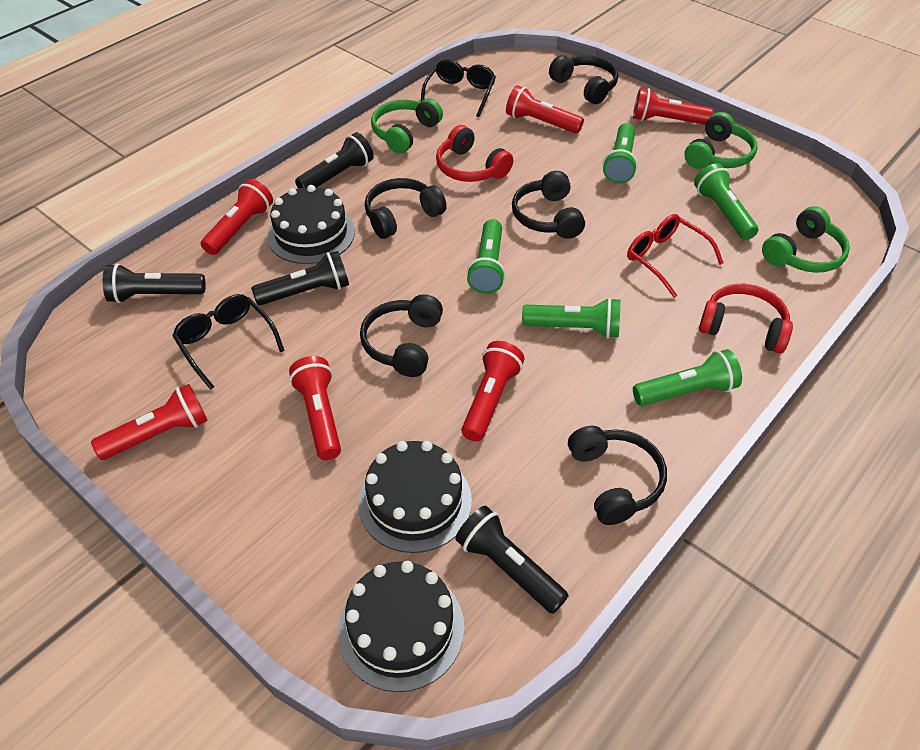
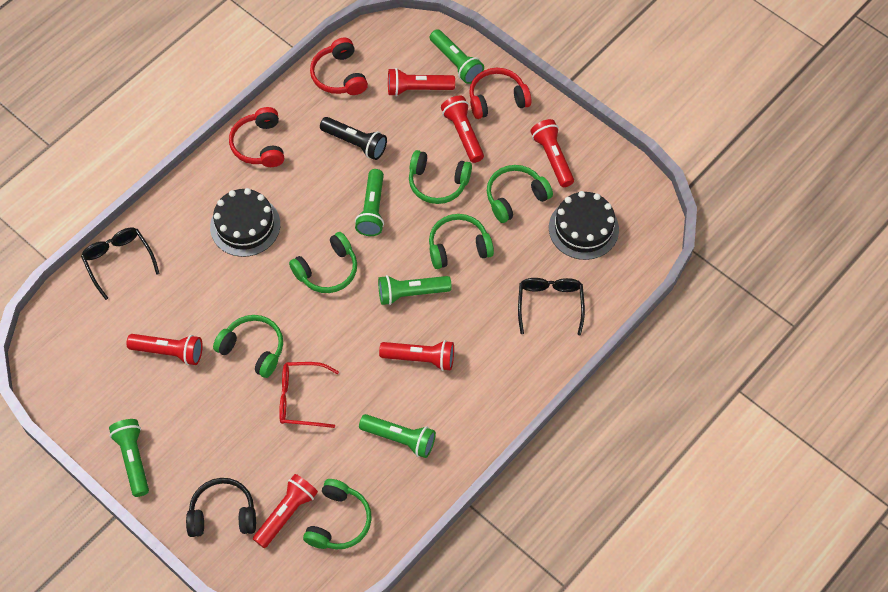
black cake: [267,185,355,264] [338,561,464,692] [358,441,472,553] = 3 -> [210,188,280,257] [549,191,619,260] = 2
black flashlight: [103,264,205,303] [251,251,349,305] [295,132,374,189] [455,506,569,614] = 4 -> [320,117,387,160] = 1
black headphones: [360,294,443,377] [365,178,447,239] [512,171,585,239] [549,55,618,104] [568,426,667,525] = 5 -> [186,478,256,537] = 1
green headphones: [371,98,443,154] [685,112,758,169] [762,206,850,273] = 3 -> [213,315,283,378] [289,232,357,293] [303,479,372,550] [409,150,472,204] [429,214,494,269] [487,165,553,223] = 6
red headphones: [436,125,513,182] [699,284,793,354] = 2 -> [229,107,284,167] [310,38,368,95] [469,68,531,119] = 3

